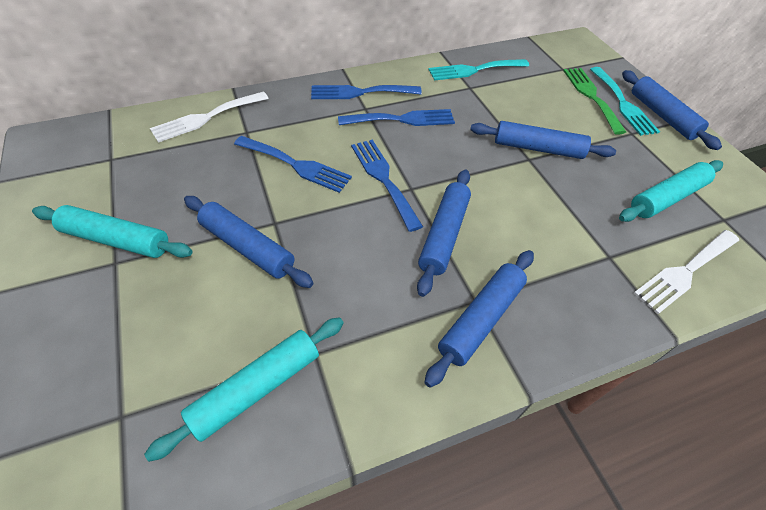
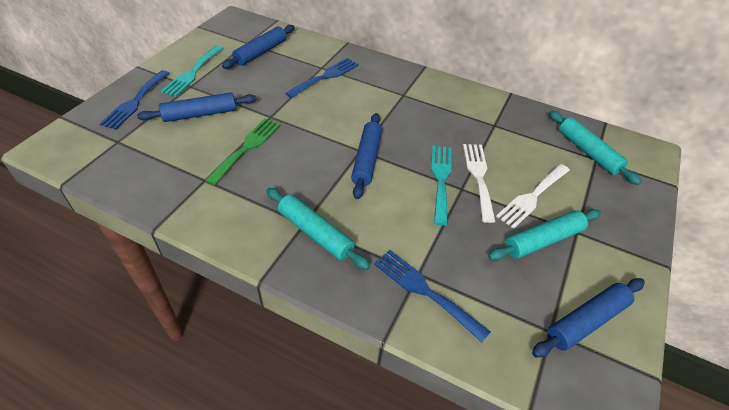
blue fork: [234,136,352,193] [311,85,422,99] [338,109,455,126] [351,140,423,232] = 4 -> [99,70,170,130] [285,58,359,98] [374,250,490,343] = 3
blue rolling pin: [184,196,314,288] [417,170,471,297] [424,250,534,387] [470,121,616,159] [622,70,722,150] = 5 -> [137,92,256,122] [222,25,295,69] [351,113,382,199] [532,278,645,358] = 4

